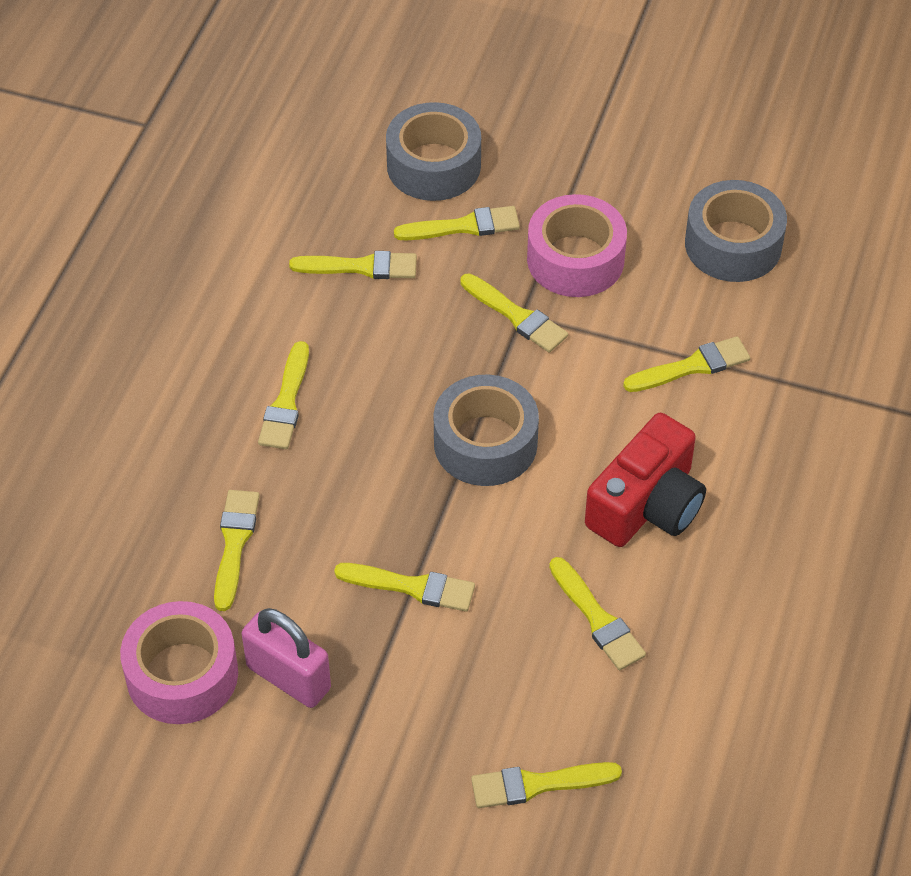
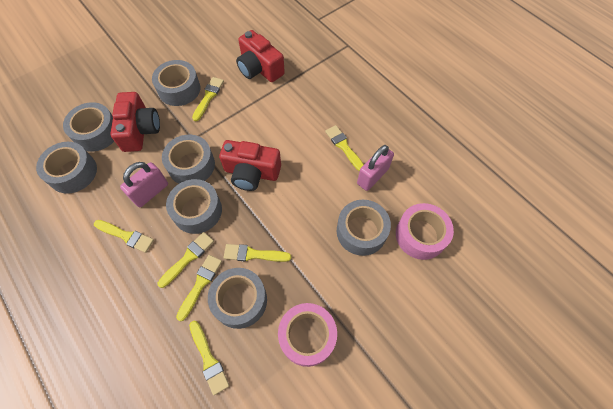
grey tape: [386,102,481,201] [434,375,539,486] [685,180,787,282] = 3 -> [36,142,97,194] [63,102,114,152] [152,60,200,106] [162,135,215,184] [166,179,222,234] [208,268,267,329] [337,200,391,256] = 7
pink padlock: [242,608,331,708] = 1 -> [120,162,168,207] [357,145,394,191] = 2
red camera: [585,413,706,547] = 1 -> [110,92,160,152] [219,140,281,191] [236,30,285,82] = 3
yellow brush: [214,490,260,611] [258,341,309,449] [289,251,417,279] [334,563,475,612] [394,206,520,240] [460,273,568,352] [471,762,622,808] [549,557,646,670] [623,336,750,392] = 9 -> [94,220,154,253] [158,232,214,288] [176,255,222,321] [189,321,230,395] [192,77,224,121] [224,244,291,262] [325,125,364,172] = 7

